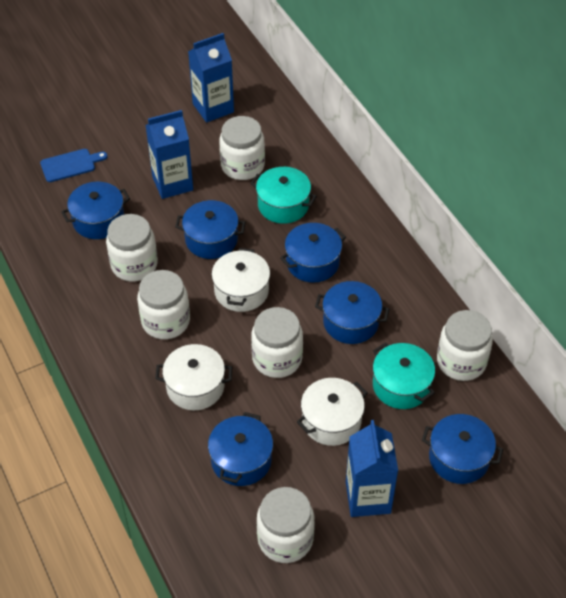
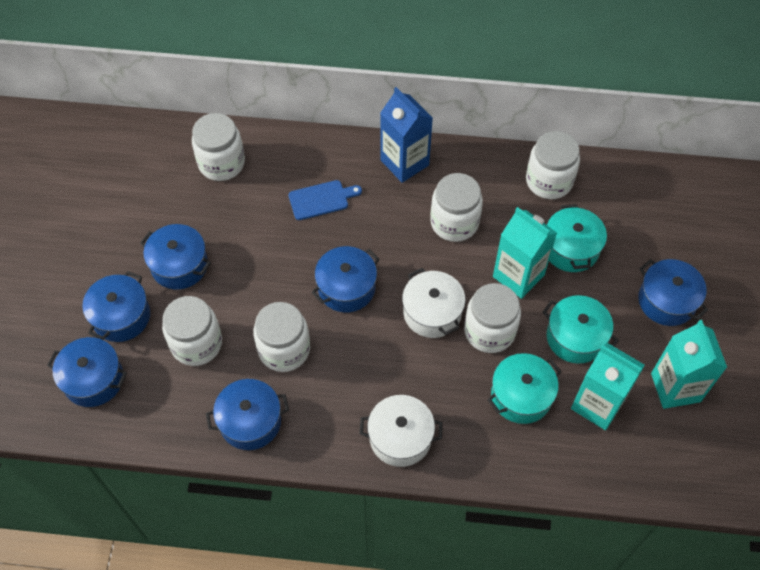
blue carton: [146,110,193,199] [188,33,234,122] [346,420,398,517] = 3 -> [380,87,433,183] = 1
turquoise carton: none = 0 -> [493,207,557,299] [571,343,645,430] [651,320,727,409] = 3
turquoise pot: [250,167,317,224] [373,342,435,409] = 2 -> [487,353,562,424] [542,295,619,364] [547,204,607,272] = 3
white pot: [155,344,232,410] [212,248,270,312] [297,378,367,446] = 3 -> [359,395,443,467] [402,268,466,338] = 2

